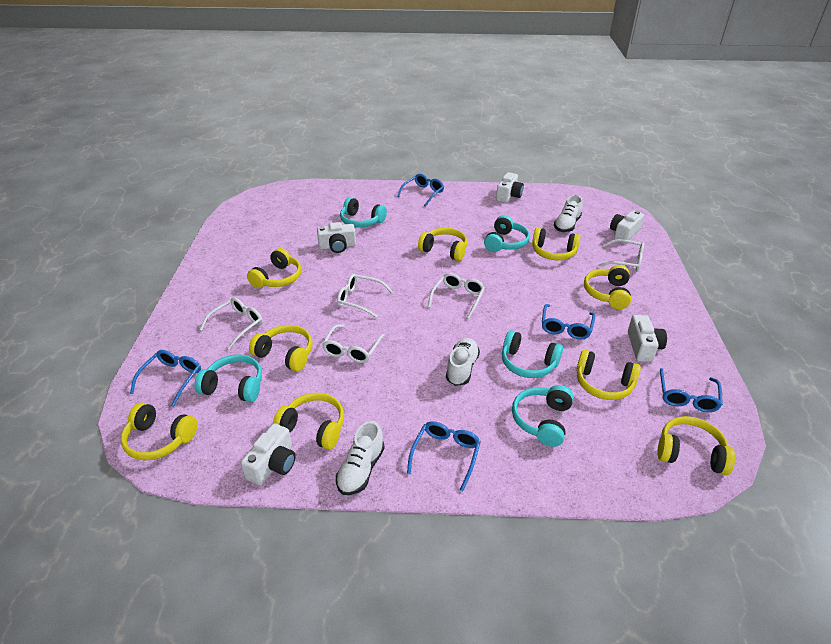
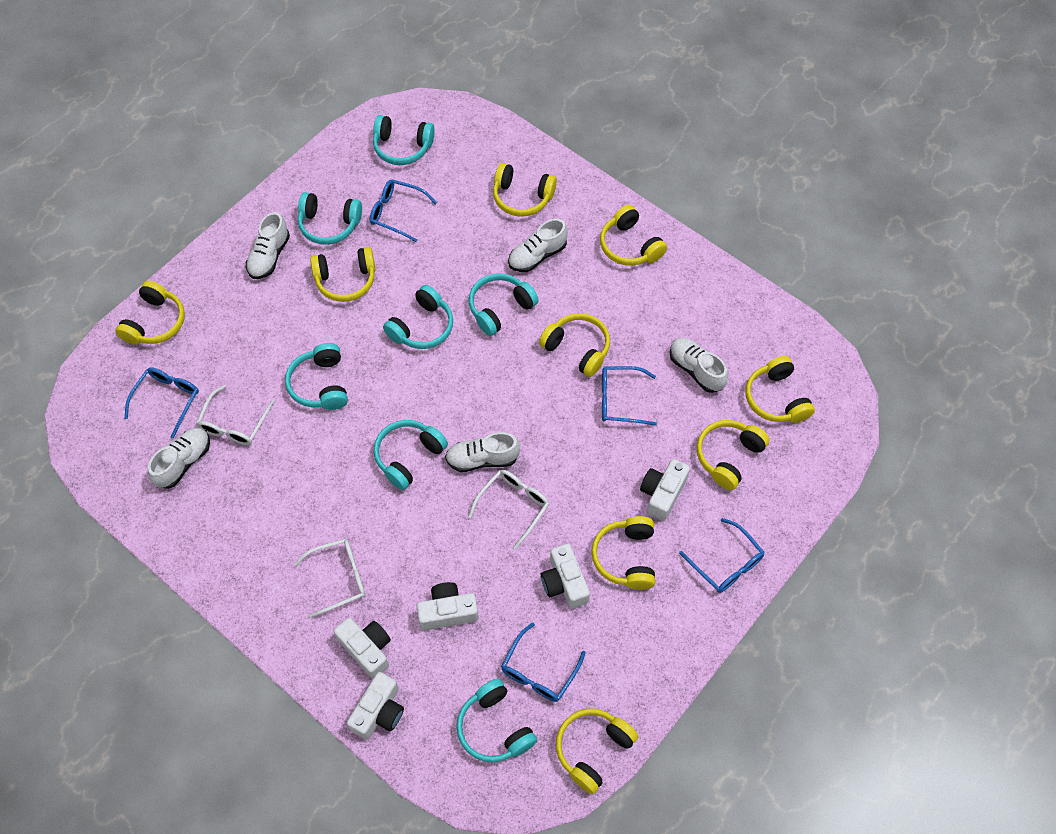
turquoise headphones: [194,354,262,402] [340,197,387,228] [484,215,530,252] [502,330,563,378] [512,385,574,447] = 5 -> [285,343,348,410] [298,192,362,245] [373,115,435,165] [374,420,448,490] [383,285,453,349] [456,679,537,762] [469,273,539,336] = 7
white glasses: [199,298,263,350] [322,324,385,363] [337,274,393,318] [428,273,485,319] [598,239,644,272] = 5 -> [196,385,274,445] [294,539,366,618] [468,470,549,550] = 3
white shoe: [336,421,385,495] [446,338,480,386] [554,195,583,232] = 3 -> [148,427,210,489] [246,212,290,279] [445,432,520,472] [508,219,568,272] [670,338,728,393] = 5

